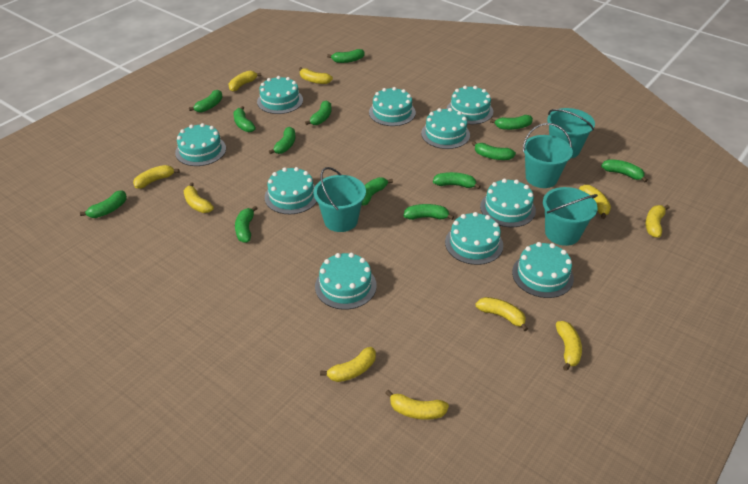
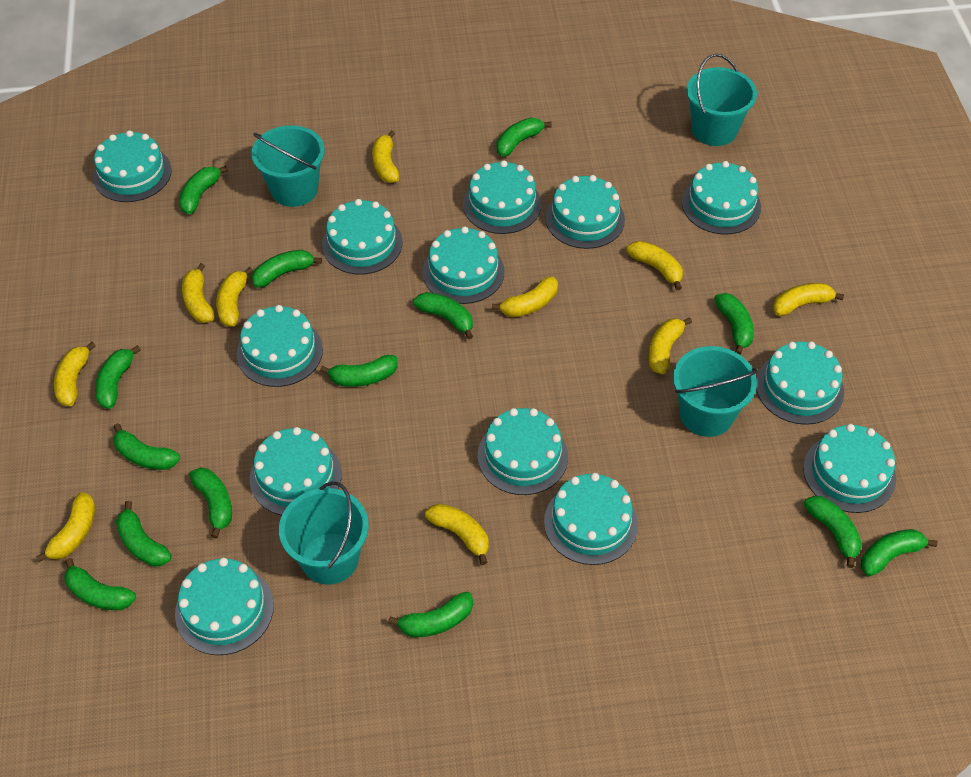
green banana: [80,190,127,218] [189,90,223,113] [234,106,256,132] [235,206,258,243] [269,127,296,154] [305,100,332,125] [327,49,364,63] [362,177,393,206] [404,204,454,220] [433,172,481,189] [472,141,516,160] [490,115,533,130] [601,159,648,182] = 13 -> [64,558,136,610] [95,345,141,409] [113,423,180,470] [116,501,172,567] [179,166,228,214] [189,468,232,539] [252,250,322,288] [320,355,398,387] [388,592,473,637] [413,292,473,340] [496,118,552,157] [714,293,754,355] [804,496,862,568] [861,529,937,577] = 14
turquoise cake: [175,123,226,166] [257,76,303,114] [265,167,317,214] [315,253,377,310] [369,87,416,126] [421,108,470,149] [445,212,503,265] [447,86,493,124] [480,179,536,227] [512,242,574,298] = 10 -> [93,130,172,202] [175,558,274,655] [237,305,323,387] [250,427,342,515] [322,199,403,275] [423,226,505,304] [463,160,542,234] [478,408,568,495] [544,473,638,565] [545,175,625,249] [682,161,761,235] [756,341,844,425] [803,424,896,513] = 13

